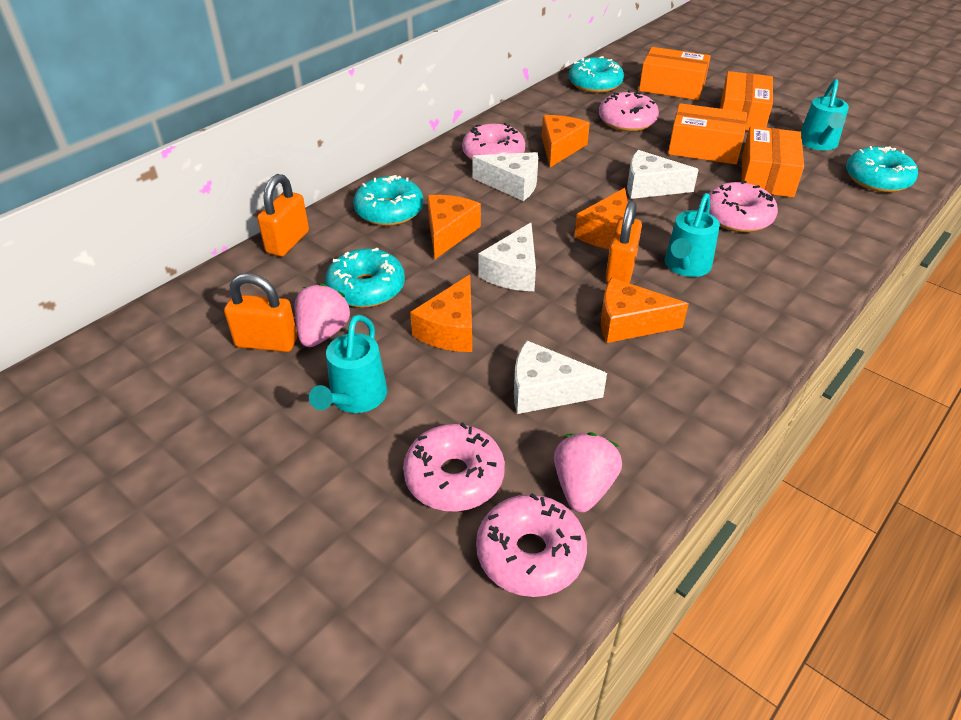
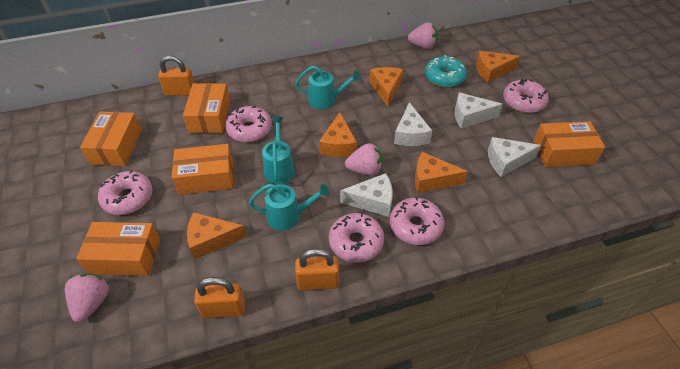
orange box: [639,47,711,100] [668,103,747,164] [720,71,773,131] [742,126,804,197] = 4 -> [76,222,160,276] [80,112,142,166] [172,144,233,195] [183,83,230,133] [533,121,605,167] = 5
pink strawberry: [295,283,351,347] [554,432,622,513] = 2 -> [65,274,109,322] [345,143,383,176] [408,22,438,49] = 3
turquoise donut: [325,248,405,308] [353,175,423,226] [569,56,624,93] [846,146,918,192] = 4 -> [425,55,467,88] = 1

